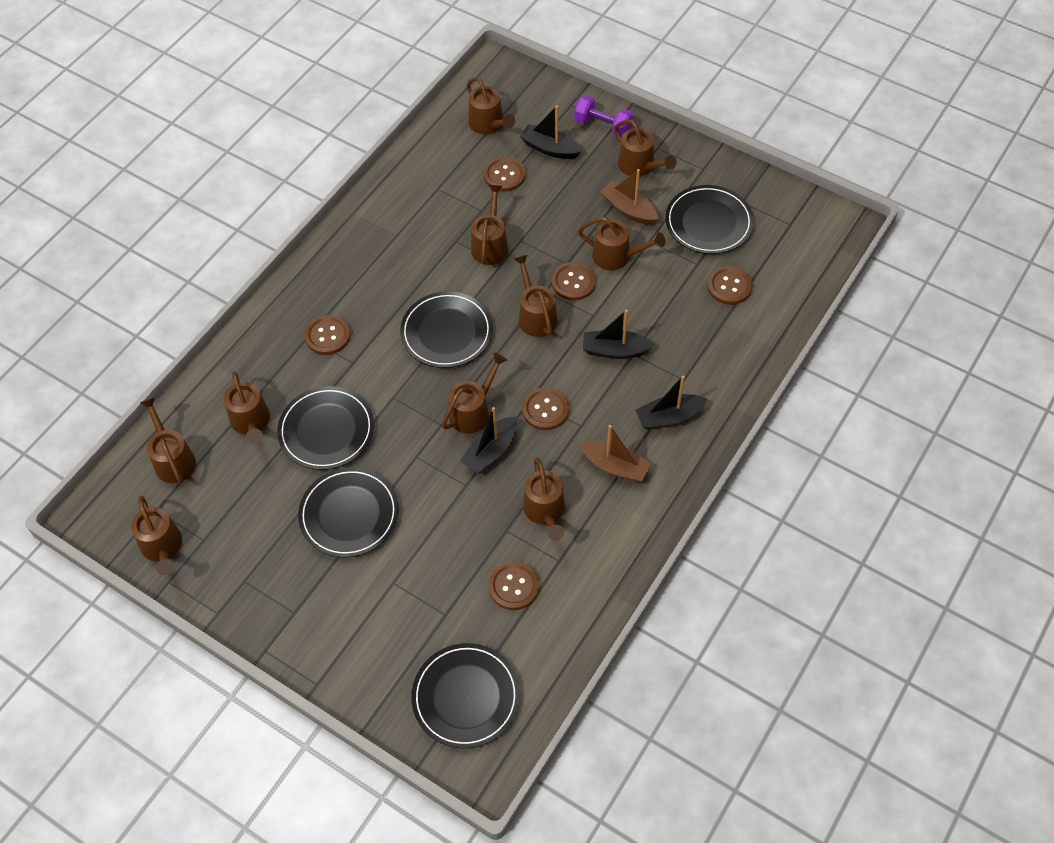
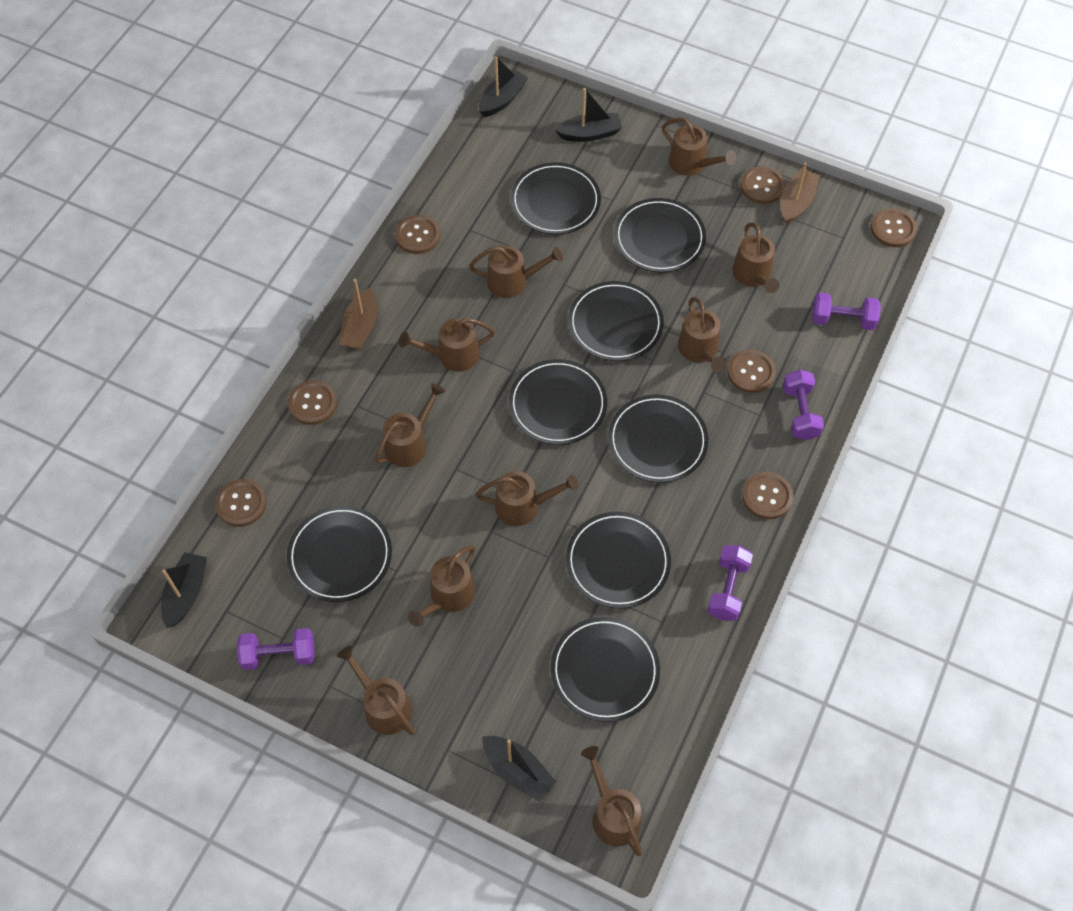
black plate: [277,386,374,470] [298,467,399,558] [400,291,493,368] [411,643,520,749] [665,185,754,254] = 5 -> [287,506,392,602] [509,359,607,445] [511,162,601,235] [551,617,660,722] [566,512,671,609] [568,281,664,361] [608,395,709,483] [614,198,706,272] = 8
brown button: [304,315,350,355] [483,156,526,192] [488,561,539,610] [522,387,569,430] [552,262,596,301] [707,266,753,305] = 6 -> [215,479,267,527] [288,380,337,425] [395,215,441,254] [727,350,776,393] [740,166,785,204] [742,472,793,519] [871,208,917,247] = 7
purple dumbbell: [574,95,633,137] = 1 -> [237,628,315,670] [708,545,753,621] [783,370,824,440] [812,293,881,330] = 4

